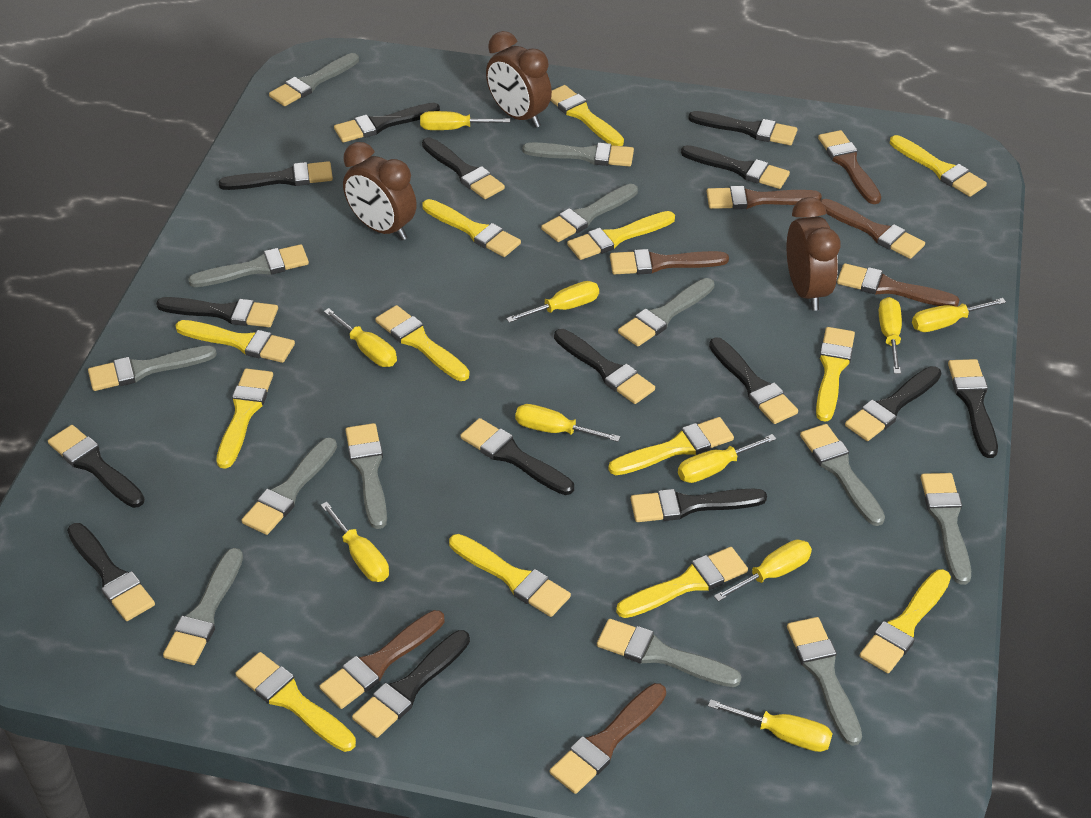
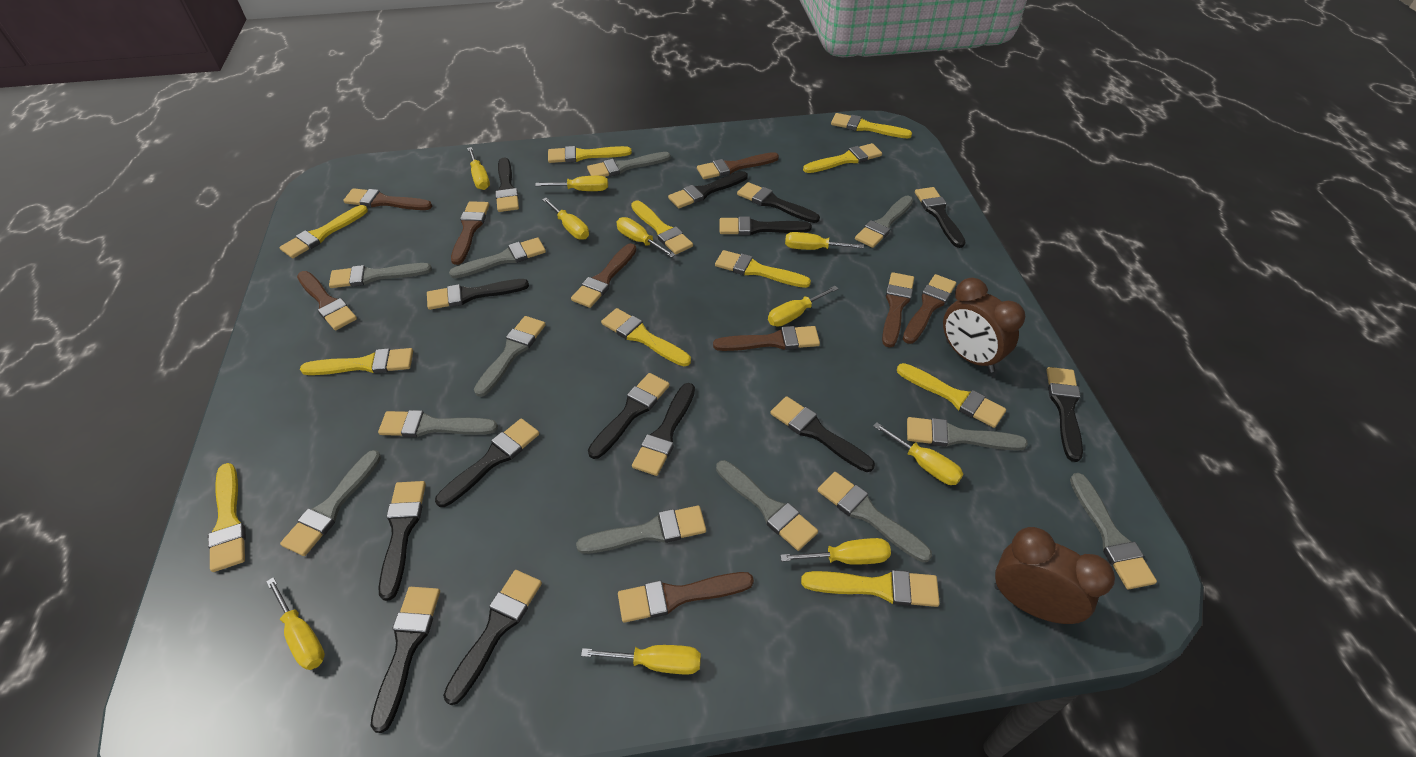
black brush: [48,425,145,508] [67,523,155,621] [156,297,278,327] [218,161,333,190] [334,103,440,142] [352,630,470,738] [422,137,505,199] [460,418,574,495] [554,329,655,404] [631,489,767,522] [681,145,790,189] [688,111,798,145] [709,337,798,424] [845,366,941,441] [948,359,998,458] = 15 -> [371,587,440,733] [379,481,426,601] [427,279,529,310] [435,418,539,507] [443,570,542,705] [495,157,519,212] [588,373,670,459] [632,383,695,476] [668,171,748,208] [720,216,812,235] [737,182,820,223] [770,396,875,472] [915,187,966,248] [1047,367,1083,462] = 14
brown brush: [319,610,445,709] [550,683,666,794] [610,249,729,274] [707,186,822,209] [818,130,881,204] [821,199,925,259] [837,263,960,307] = 7 -> [297,271,357,330] [343,188,432,210] [451,201,489,265] [571,243,637,308] [618,572,754,623] [697,152,779,179] [713,326,820,351] [882,272,914,347] [903,274,956,344] = 9
brown clock: [343,142,417,240] [486,31,552,128] [787,197,840,311] = 3 -> [943,278,1025,373] [994,527,1115,624] = 2
grey brush: [88,346,217,391] [163,548,243,665] [188,244,309,287] [242,437,337,535] [269,53,359,106] [346,423,387,529] [523,142,634,166] [541,184,638,242] [597,619,741,687] [618,278,714,347] [787,617,862,746] [800,424,885,526] [921,473,971,585] = 13 -> [280,450,381,556] [329,263,432,288] [378,410,498,437] [449,237,546,279] [474,316,546,397] [576,505,706,554] [587,152,671,177] [716,460,818,551] [818,472,932,563] [855,196,913,248] [907,417,1028,451] [1070,473,1157,589] = 12
yellow brush: [175,320,295,363] [217,368,273,469] [236,652,356,752] [375,305,470,381] [422,199,521,257] [449,534,571,617] [550,85,624,146] [567,211,675,260] [608,417,734,475] [616,547,748,618] [816,327,855,422] [860,569,951,673] [890,135,987,197] = 13 -> [208,463,246,572] [280,205,368,258] [300,348,413,375] [548,146,632,163] [601,308,691,366] [631,201,693,254] [715,250,811,288] [801,570,940,607] [803,143,882,173] [831,113,912,138] [897,363,1006,428] = 11

